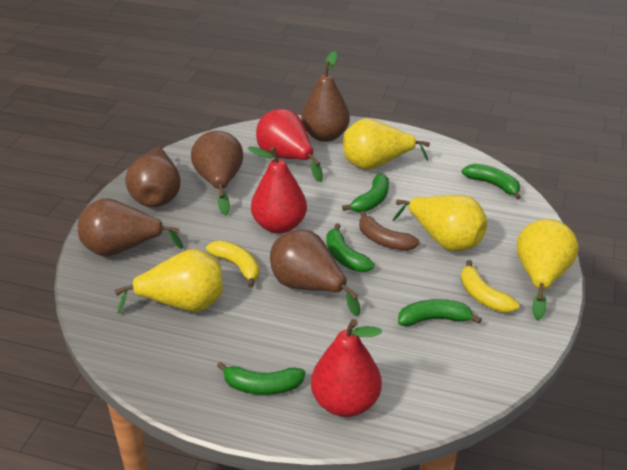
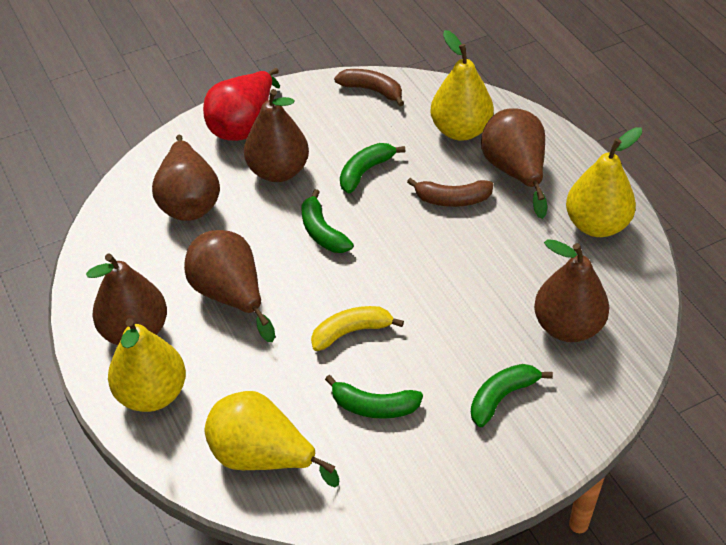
brown banana: [359,211,420,251] = 1 -> [334,69,404,106] [407,178,494,207] = 2
brown pear: [78,198,183,257] [125,146,180,207] [191,131,243,216] [270,229,361,316] [301,51,350,142] = 5 -> [86,254,167,345] [152,135,220,221] [184,230,275,342] [244,89,309,182] [481,108,547,219] [534,239,609,342] = 6
green banana: [217,362,305,395] [326,223,374,272] [342,173,389,212] [398,299,482,326] [462,164,521,200] = 5 -> [302,189,354,253] [325,375,423,419] [340,143,405,193] [471,364,553,427] = 4
red pear: [248,147,307,234] [256,109,323,182] [311,319,382,417] = 3 -> [203,68,280,141] = 1
yellow banana: [206,241,260,287] [461,260,519,313] = 2 -> [311,306,404,351] = 1

